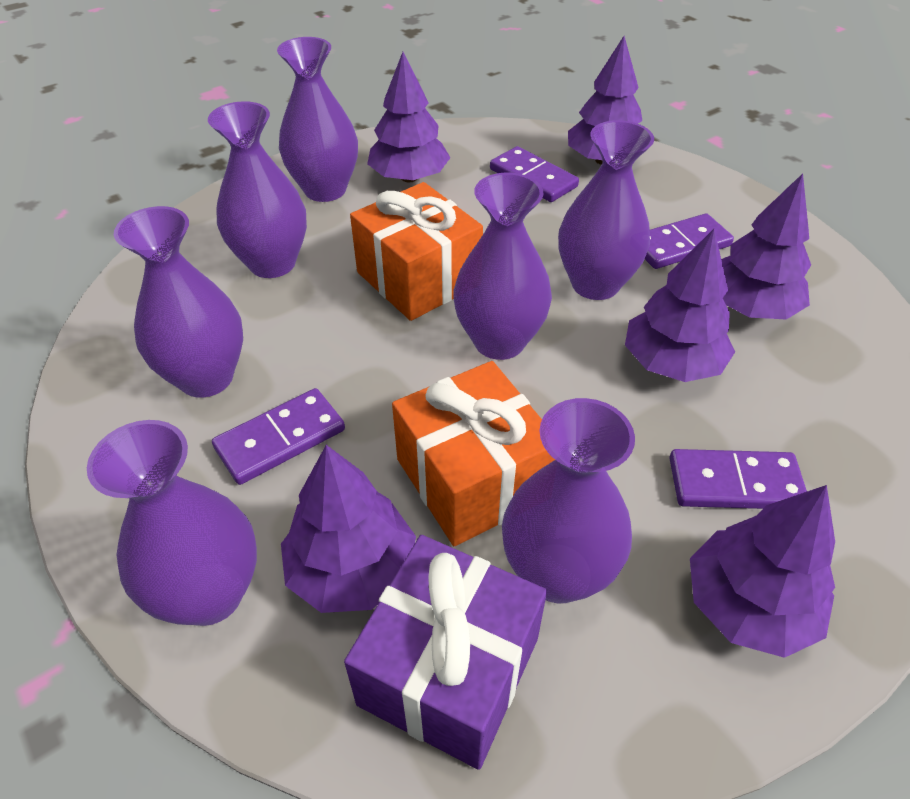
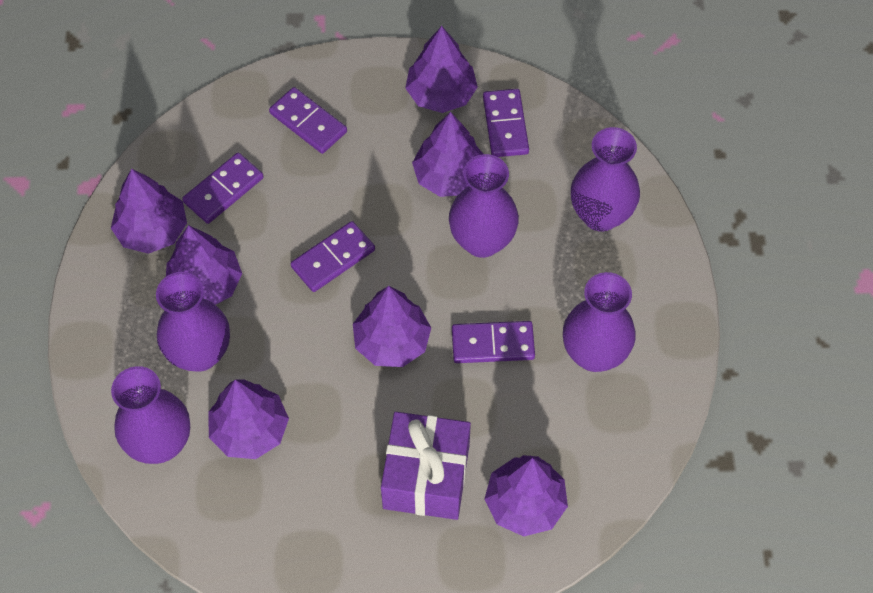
orange gift: [350,182,483,321] [392,361,555,546] = 2 -> none = 0
purple domino: [212,388,345,485] [490,146,579,202] [645,213,734,269] [670,449,807,509] = 4 -> [182,152,264,224] [269,87,347,154] [291,221,375,292] [452,321,535,363] [483,89,529,157] = 5
purple tree: [281,445,416,613] [367,52,451,182] [568,36,642,165] [625,229,735,382] [690,485,835,658] [721,173,811,320] = 6 -> [111,169,187,254] [166,225,242,305] [208,379,289,459] [353,286,431,367] [405,26,478,113] [412,112,483,197] [484,455,568,536] = 7
purple vase: [87,420,257,626] [114,206,243,398] [208,101,307,278] [277,37,358,202] [453,173,552,360] [502,398,635,603] [558,120,654,300] = 7 -> [111,366,190,464] [156,272,230,372] [449,154,519,258] [563,272,636,372] [571,127,640,231] = 5

